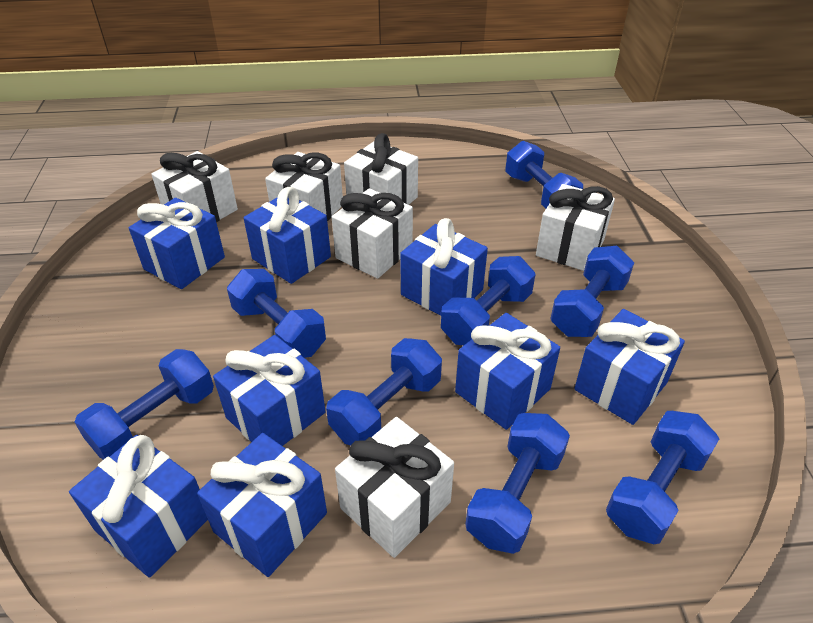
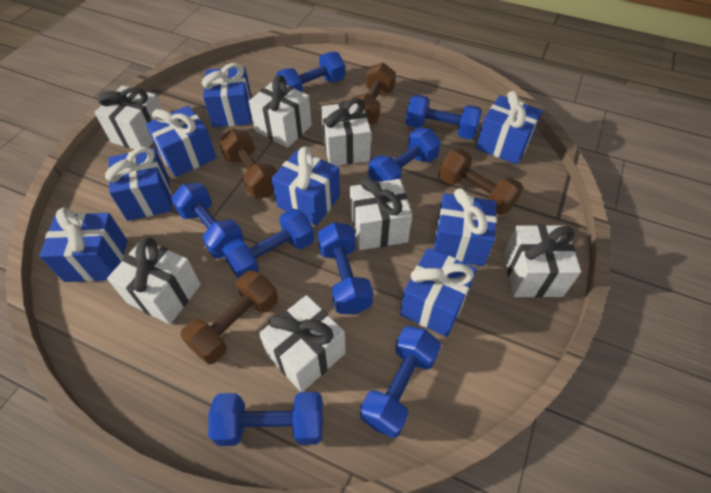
brown dumbbell: none = 0 -> [180,270,278,364] [219,129,277,198] [352,63,396,125] [439,149,523,215] = 4
white gift: [151,151,238,222] [265,152,343,221] [332,188,413,279] [335,417,454,558] [344,133,418,205] [536,184,615,271] = 6 -> [94,85,162,149] [107,237,201,324] [248,75,312,148] [259,295,346,392] [321,98,371,166] [350,177,412,250] [504,224,581,298] = 7

